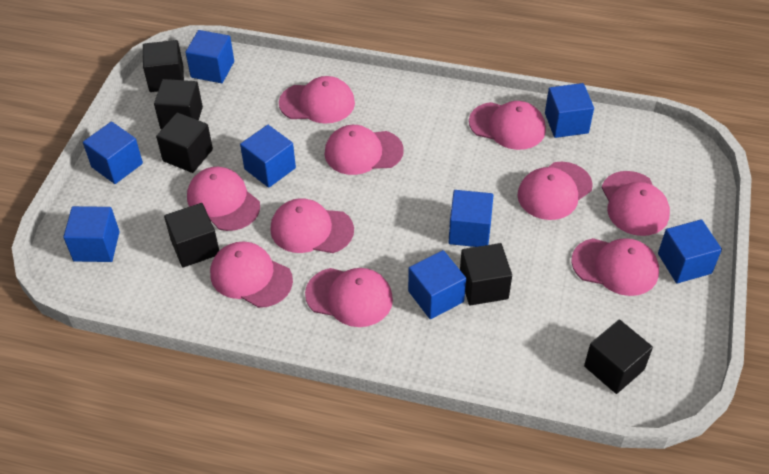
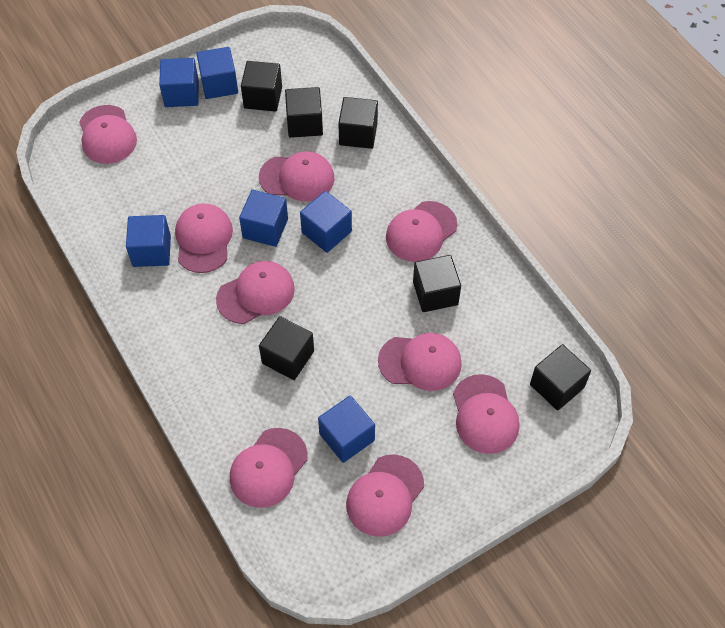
blue cube: [63,206,120,262] [83,122,143,184] [185,30,234,83] [240,125,296,188] [408,250,466,319] [448,190,493,247] [545,83,594,138] [658,219,722,283] = 8 -> [126,215,171,267] [159,58,199,107] [196,47,238,99] [239,189,288,247] [300,191,352,253] [318,395,375,463] = 6
pink cap: [187,167,260,231] [210,241,293,308] [270,198,354,253] [279,76,355,124] [305,268,393,327] [325,125,404,175] [469,101,546,150] [517,162,593,220] [571,238,659,296] [602,171,670,236] = 10 -> [79,105,137,164] [175,203,233,273] [216,261,295,324] [230,428,308,508] [259,151,335,201] [346,454,424,537] [378,333,462,391] [386,201,457,262] [453,374,520,454] = 9

